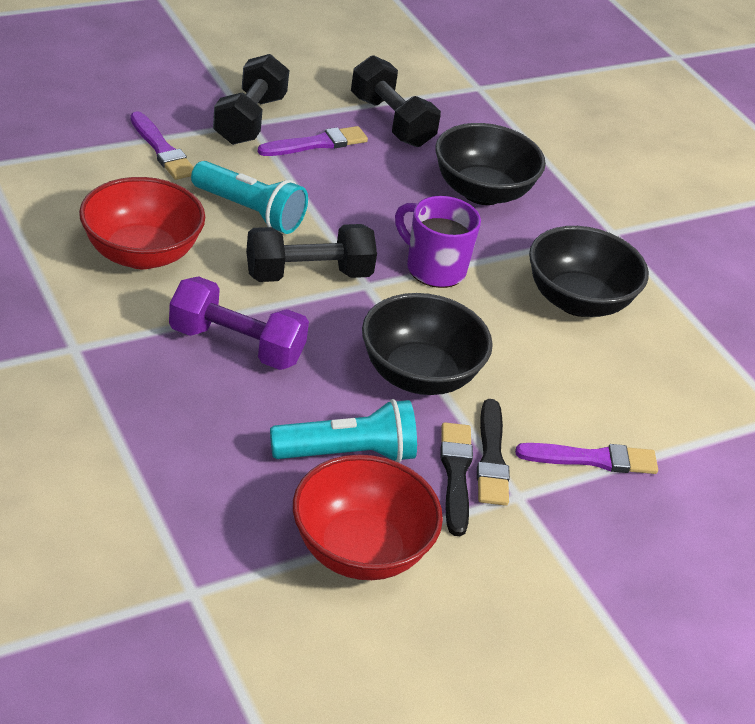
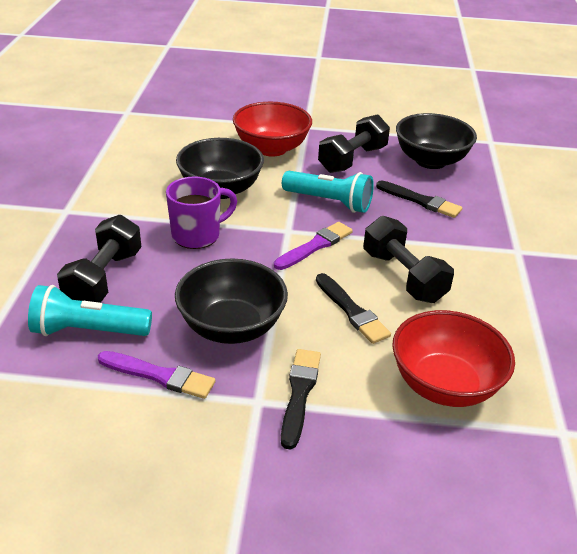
black brush: [441,422,473,536] [477,399,510,506] = 2 -> [281,349,321,450] [316,273,391,344] [376,181,462,218] = 3
purple brush: [130,111,194,180] [258,126,368,156] [515,443,658,474] = 3 -> [98,351,216,399] [274,222,353,270] = 2
purple dumbbell: [169,276,309,370] = 1 -> none = 0

